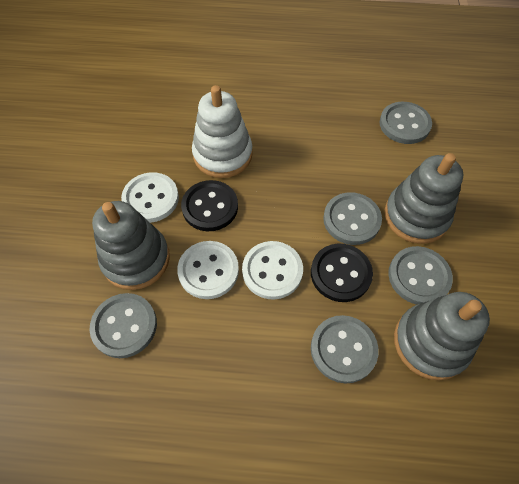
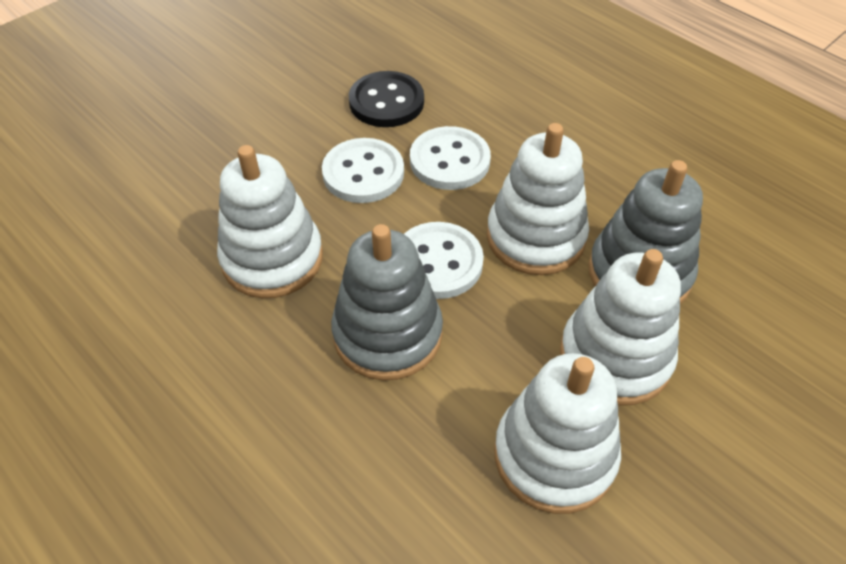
black button: [181,180,238,231] [311,244,373,302] = 2 -> [349,71,424,127] = 1
grey button: [89,293,157,358] [311,315,379,383] [323,192,382,245] [380,102,432,144] [388,246,453,305] = 5 -> none = 0
grey stacking toy: [92,201,170,290] [385,153,463,244] [394,292,490,380] = 3 -> [331,224,443,381] [588,160,703,304] = 2
white stacking toy: [192,85,253,178] = 1 -> [217,145,323,298] [487,123,589,275] [494,353,621,514] [560,249,681,405] = 4

